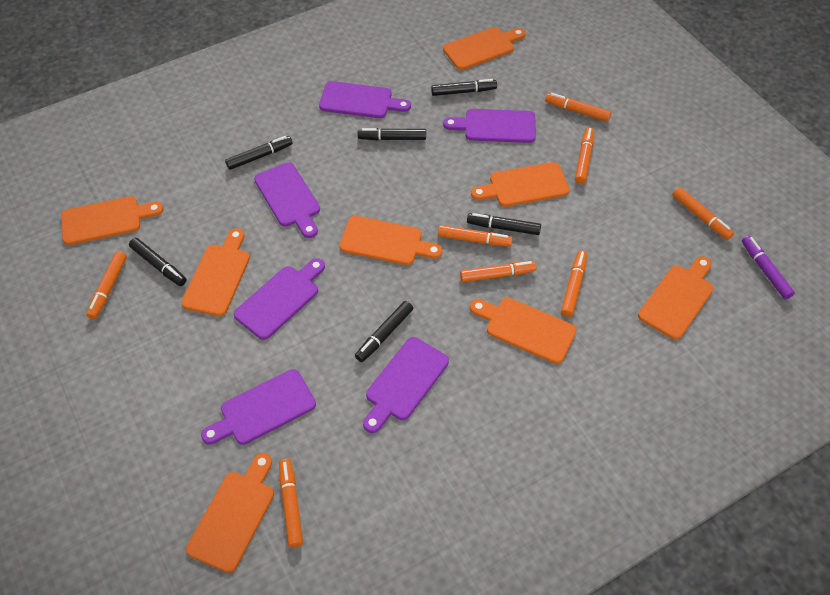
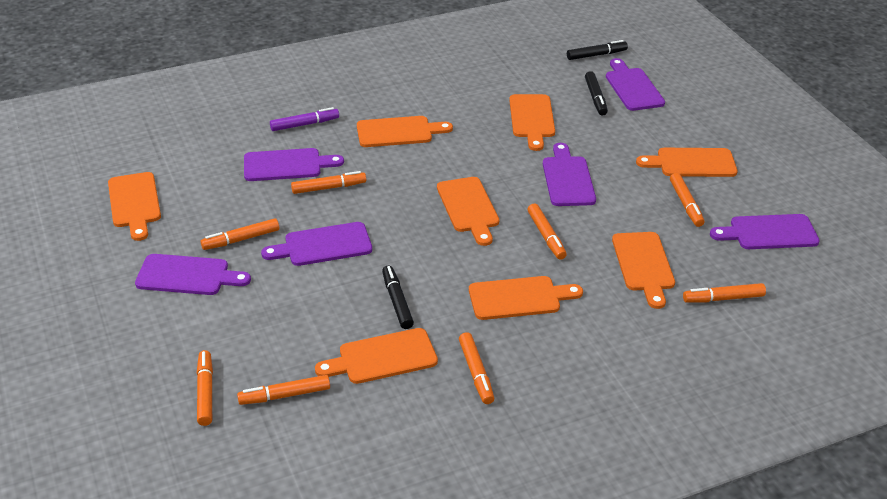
black marker: [129,238,186,286] [225,136,293,170] [355,301,413,362] [358,128,426,141] [431,79,497,96] [467,213,541,235] = 6 -> [382,266,414,329] [567,40,628,60] [585,71,608,116] = 3

